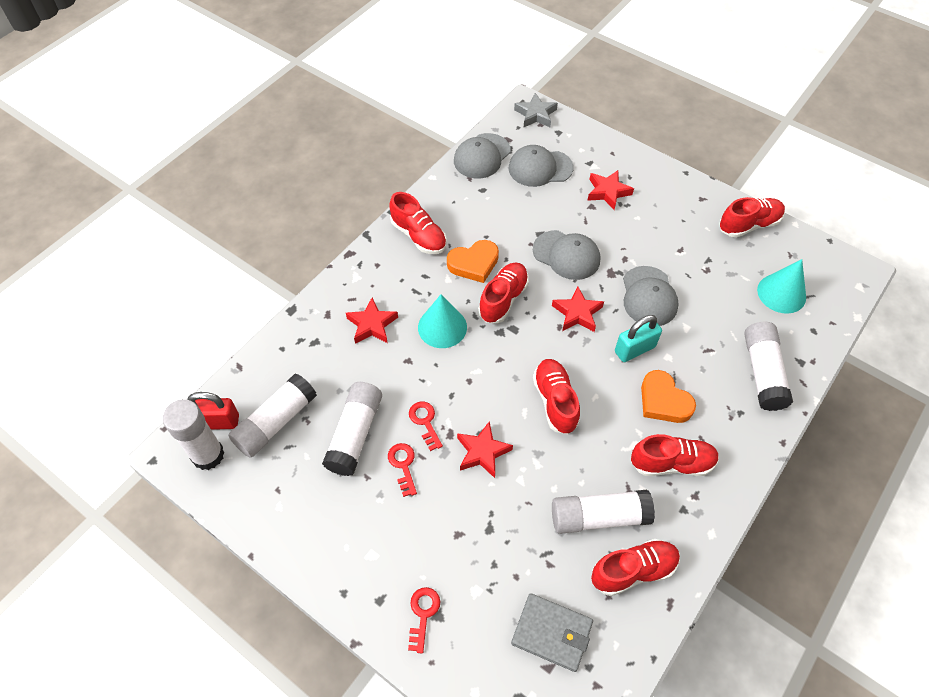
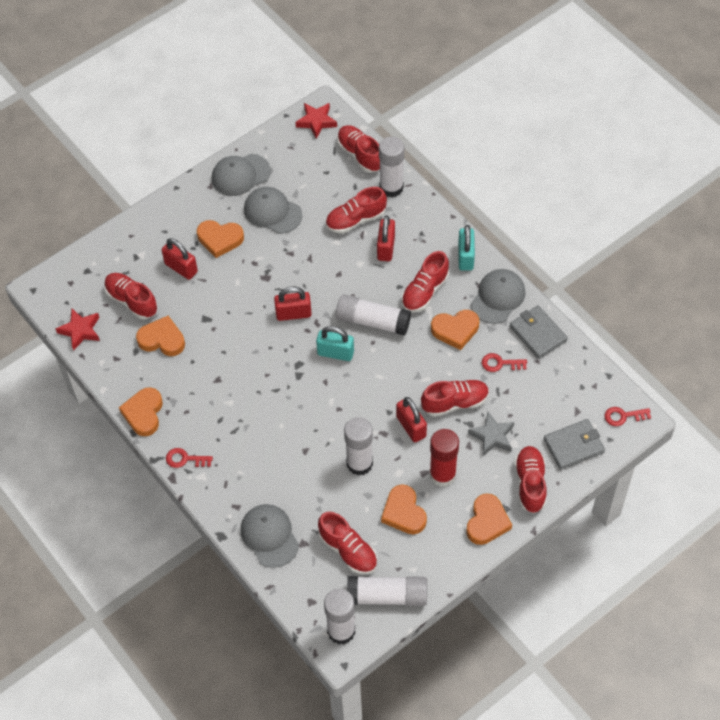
grey wallet: [511,593,593,672] = 1 -> [510,305,568,359] [544,419,605,470] = 2
orange heart: [447,240,499,283] [641,370,696,423] = 2 -> [119,387,163,436] [136,316,185,356] [197,220,244,258] [381,484,427,535] [431,310,479,350] [466,494,512,545] = 6
red glue stick: none = 0 -> [430,429,459,487] = 1
red padlock: [187,392,239,430] = 1 -> [162,238,198,280] [274,287,312,321] [377,216,395,261] [396,397,427,442] = 4
red shoe: [389,192,447,254] [478,262,529,323] [533,359,580,434] [591,539,680,596] [631,434,719,476] [719,197,785,238] = 6 -> [104,273,158,319] [318,512,377,574] [326,187,387,234] [337,125,380,173] [401,251,449,312] [421,379,489,417] [514,446,547,513] = 7
red star: [346,297,398,344] [457,421,513,478] [552,286,604,332] [587,170,634,210] = 4 -> [56,309,100,351] [295,103,337,139] = 2
turquoise cone: [418,294,467,348] [757,259,806,314] = 2 -> none = 0
turquoise padlock: [615,315,662,362] = 1 -> [316,326,354,361] [458,225,475,271] = 2

